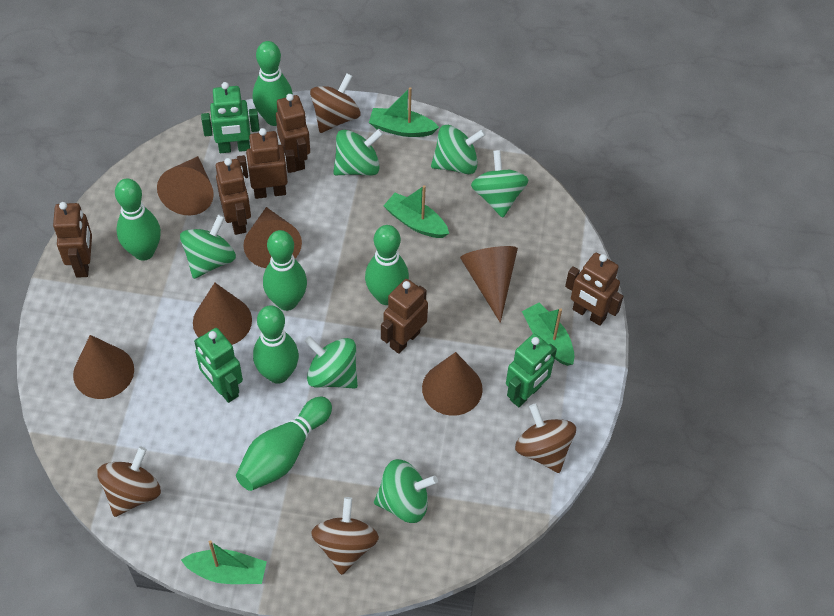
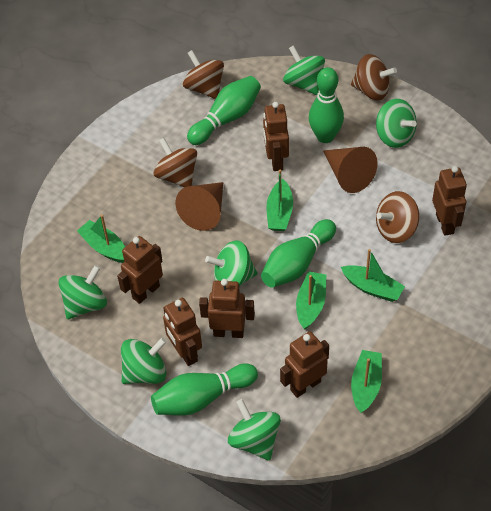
brown cone: [73,335,134,399] [157,156,214,215] [193,283,252,345] [244,207,302,268] [422,352,483,416] [460,246,518,323] = 6 -> [175,182,223,231] [323,147,377,193] = 2
green boat: [181,540,267,584] [369,87,439,137] [383,185,449,238] [522,303,575,366] = 4 -> [77,215,125,263] [266,170,293,231] [296,271,326,329] [341,249,405,302] [351,350,382,413] = 5
green bowling pin: [115,178,161,261] [236,397,332,491] [253,41,293,126] [253,305,299,384] [263,230,307,311] [365,225,409,305] = 6 -> [151,363,258,416] [187,76,261,145] [261,219,336,288] [309,67,344,143] = 4
green robot: [194,328,243,403] [201,82,260,153] [506,334,557,407] = 3 -> none = 0

